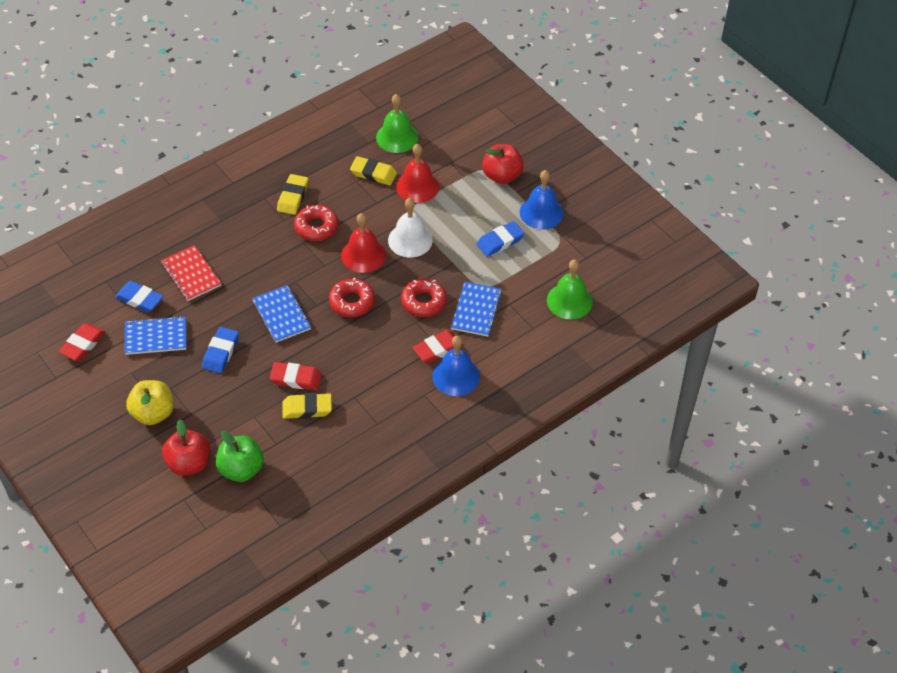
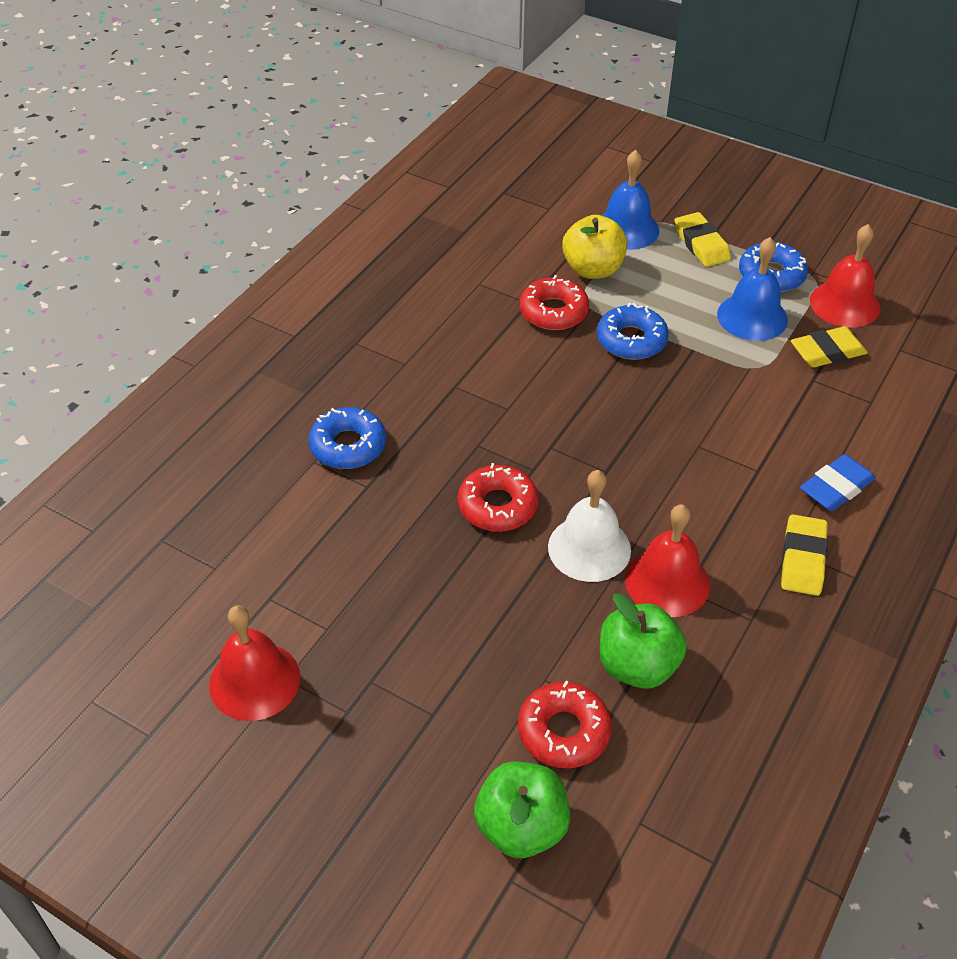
blue donut: none = 0 -> [308,407,386,469] [597,303,669,360] [739,242,808,292] = 3
blue eraser: [115,281,163,312] [202,327,239,373] [476,221,525,257] = 3 -> [800,454,876,511] = 1
blue notebook: [125,316,186,355] [252,285,311,343] [451,282,502,337] = 3 -> none = 0
green apple: [216,431,264,482] = 1 -> [474,761,570,858] [600,593,687,689] = 2
green bell: [376,94,418,153] [547,259,593,320] = 2 -> none = 0
red apple: [162,419,210,476] [482,144,524,184] = 2 -> none = 0
red bell: [341,213,386,273] [396,144,439,203] = 2 -> [209,605,300,721] [625,504,710,617] [810,224,880,328] = 3
red eraser: [59,323,105,361] [270,362,322,390] [413,330,463,363] = 3 -> none = 0
red notebook: [161,245,221,301] = 1 -> none = 0

